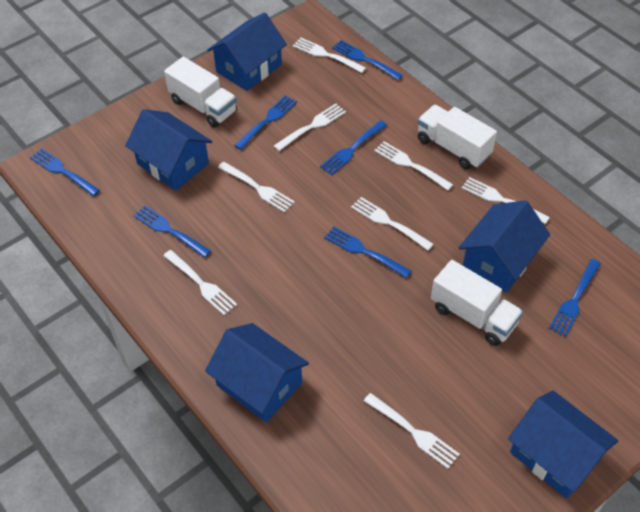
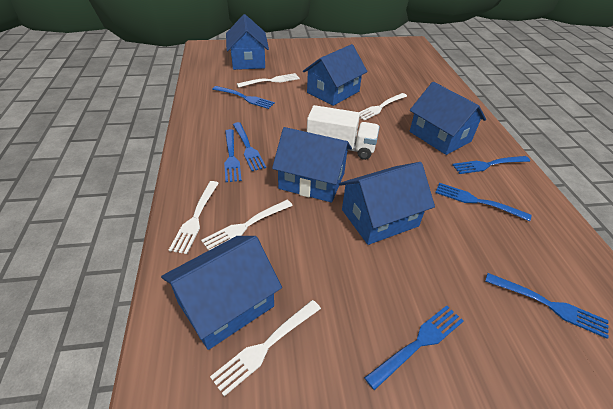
blue house: [125,109,212,191] [205,323,309,422] [207,12,287,91] [459,200,550,293] [508,391,618,499] = 5 -> [161,236,282,350] [226,14,269,70] [272,127,352,203] [303,44,368,106] [339,162,435,245] [410,82,486,155] = 6
white fork: [163,250,237,315] [218,162,295,213] [274,104,346,151] [293,37,366,73] [351,197,434,250] [364,393,460,469] [374,141,453,190] [462,177,550,224] = 8 -> [169,181,219,254] [201,200,293,250] [210,300,321,396] [237,73,300,88] [359,93,407,121] = 5
white truck: [164,57,237,127] [418,105,497,169] [431,260,523,346] = 3 -> [307,105,380,160] = 1

